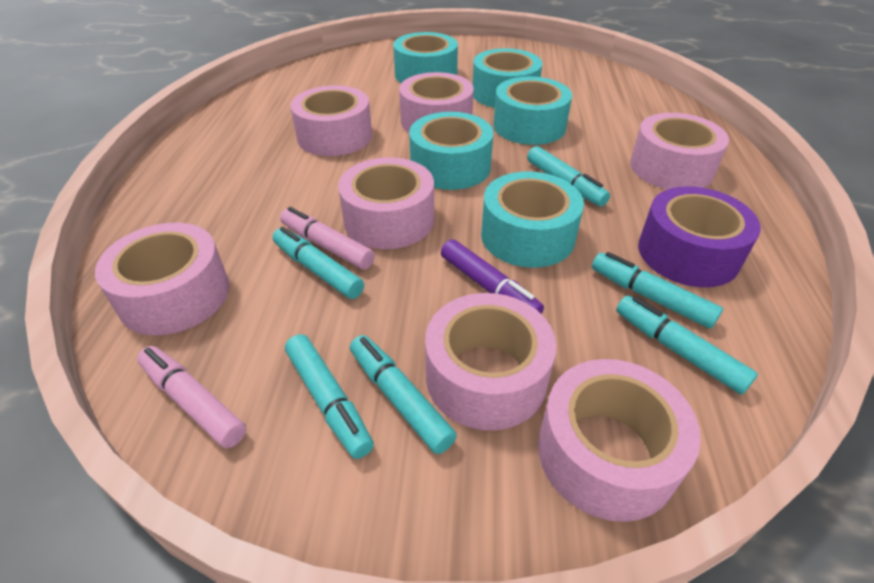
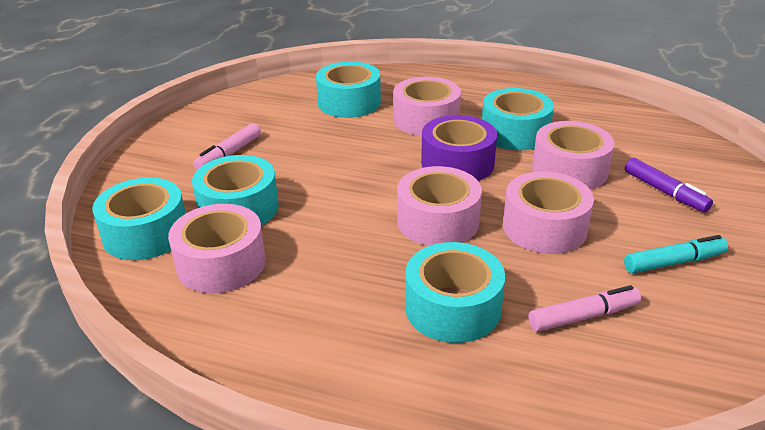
pink tape: [95,223,229,335] [290,85,372,156] [338,157,434,249] [399,72,474,133] [425,293,557,430] [538,359,701,522] [630,113,729,189] = 7 -> [168,204,266,293] [393,77,461,136] [397,166,482,246] [503,171,594,254] [532,121,615,190] = 5
turquoise marker: [273,227,364,299] [285,334,374,459] [350,335,457,454] [527,146,610,207] [592,252,723,329] [616,296,758,395] = 6 -> [624,235,728,273] = 1

